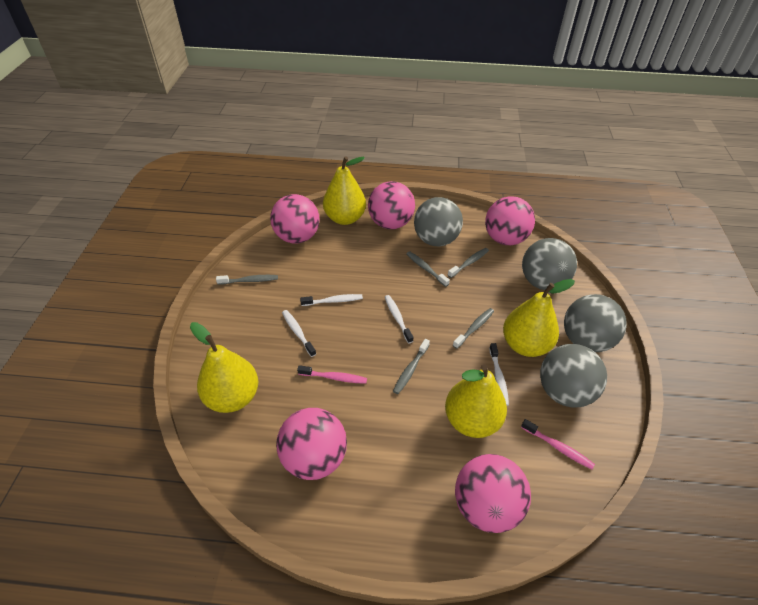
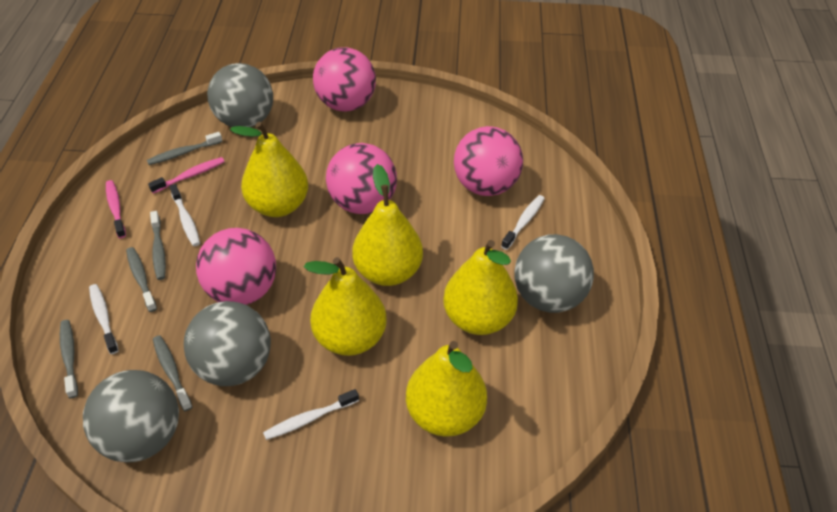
pink ball: [270,194,320,243] [276,408,347,480] [368,181,415,229] [455,454,531,533] [485,196,535,245] = 5 -> [196,228,276,305] [313,47,376,112] [326,143,397,214] [454,126,523,196] = 4
yellow pear: [190,322,258,413] [323,156,366,225] [445,364,507,438] [503,279,575,357] = 4 -> [230,122,308,217] [304,257,387,356] [352,164,423,286] [406,341,487,437] [443,240,518,335] = 5

